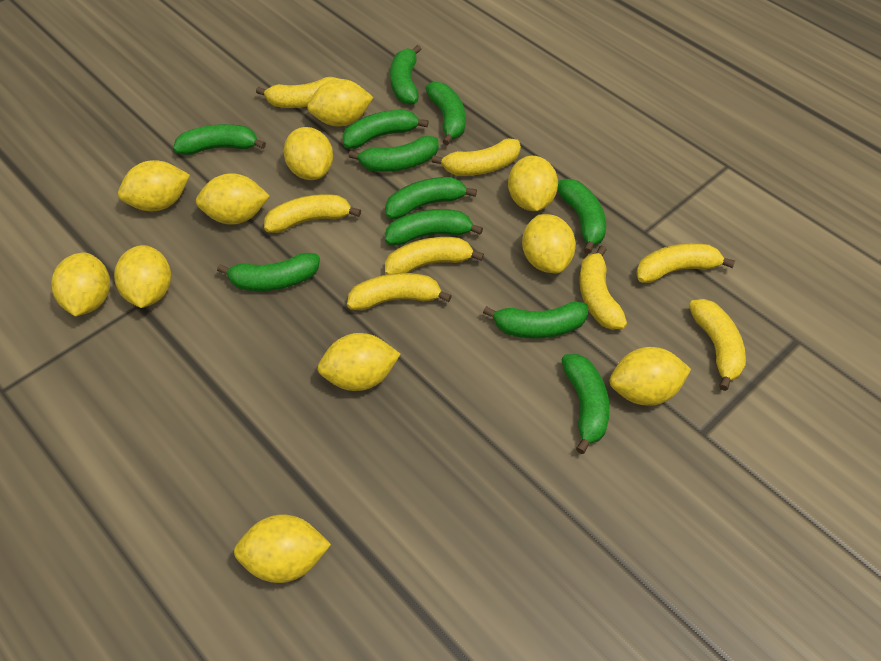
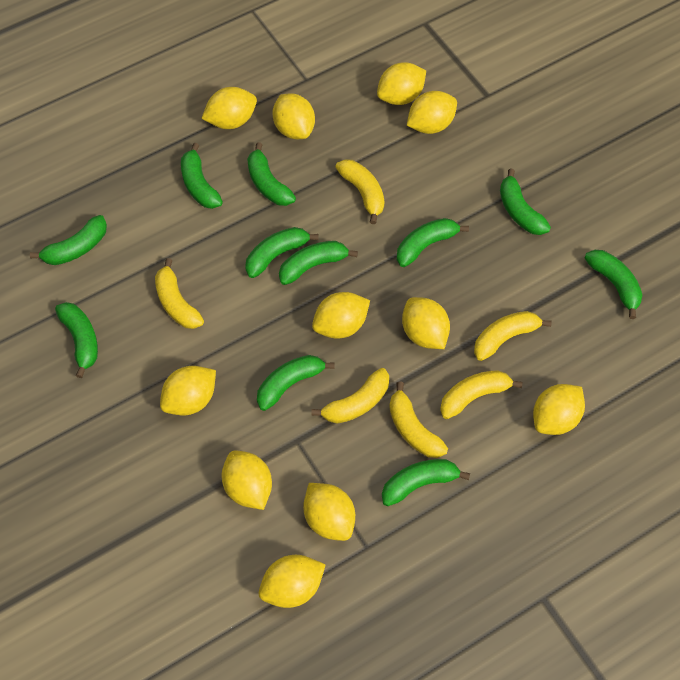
yellow banana: [256,77,339,108] [264,194,361,233] [347,273,452,310] [385,237,484,275] [432,138,521,176] [579,245,627,330] [636,243,735,283] [689,299,746,391] = 8 -> [155,258,204,329] [311,368,389,424] [335,159,385,224] [389,382,448,458] [440,370,523,419] [474,311,552,361] = 6

